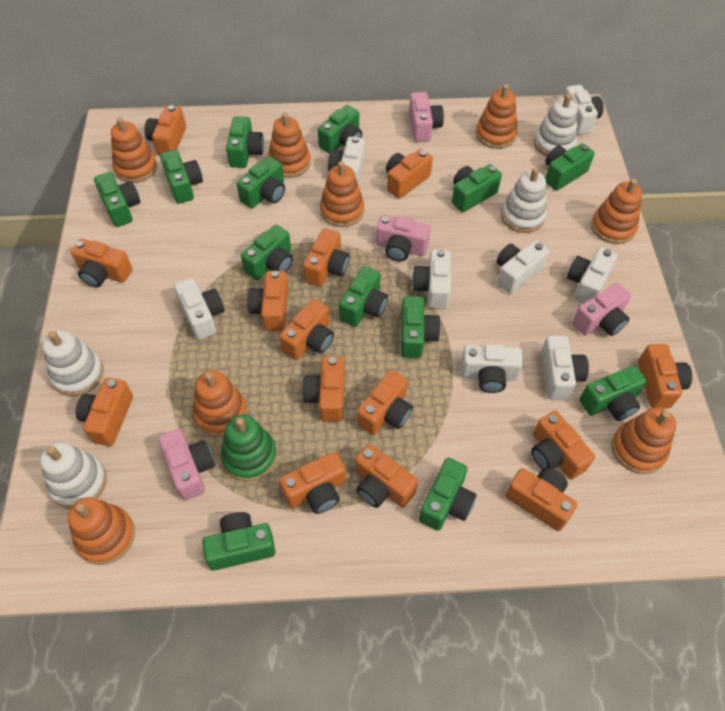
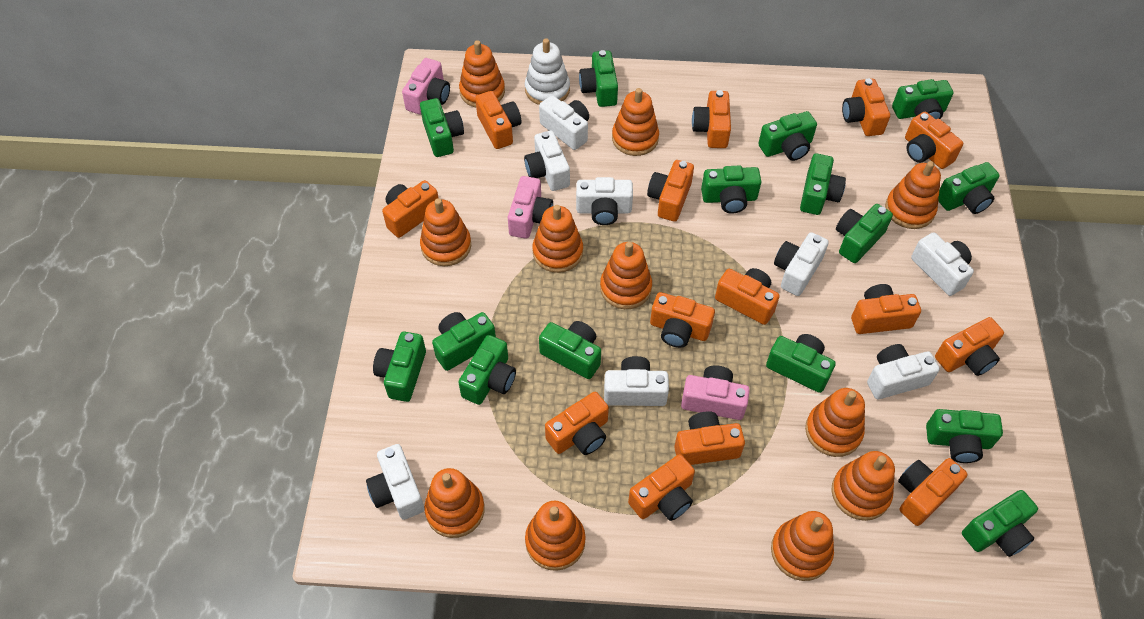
green camera: [94,172,140,227] [160,150,203,204] [202,512,275,571] [226,116,264,168] [237,156,285,208] [241,225,293,280] [318,105,362,154] [339,266,388,327] [401,296,441,358] [419,458,477,531] [452,164,502,212] [545,143,595,191] [579,365,647,421] = 13 -> [373,332,426,402] [420,98,464,157] [432,312,496,371] [458,335,516,405] [539,321,601,379] [579,50,618,107] [701,166,761,214] [758,111,817,161] [766,334,836,393] [800,153,846,215] [836,204,893,263] [892,79,954,119] [926,409,1003,463] [938,162,1000,214] [962,490,1038,557] = 15
green stacking toy: [221,414,277,481] = 1 -> none = 0
orange stacking toy: [68,497,135,565] [111,117,157,183] [193,370,248,437] [268,112,311,178] [320,161,364,227] [475,84,518,149] [591,179,642,244] [611,408,676,474] = 8 -> [420,198,471,266] [424,468,485,538] [459,40,505,107] [525,501,586,571] [532,205,583,273] [600,242,652,309] [612,88,659,156] [771,511,834,581] [805,388,865,457] [832,451,895,521] [885,161,941,229] = 11
pink camera: [159,429,215,500] [376,215,431,262] [409,92,444,142] [572,283,631,336] = 4 -> [402,58,450,115] [508,176,553,239] [681,365,750,420] = 3
white stacking toy: [40,442,107,509] [42,330,104,396] [501,167,547,233] [534,94,578,157] = 4 -> [525,38,570,105] = 1

